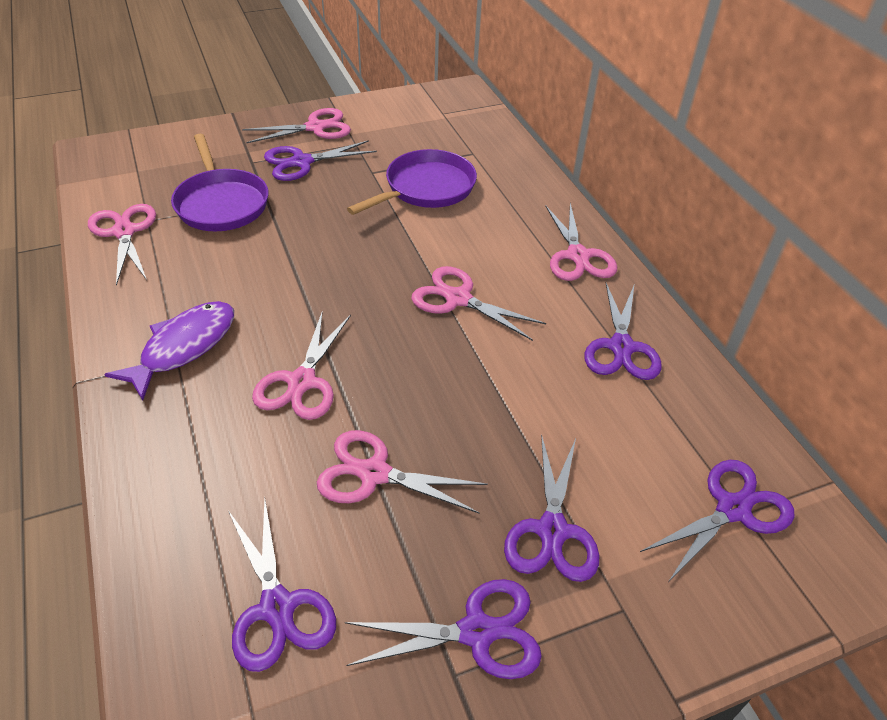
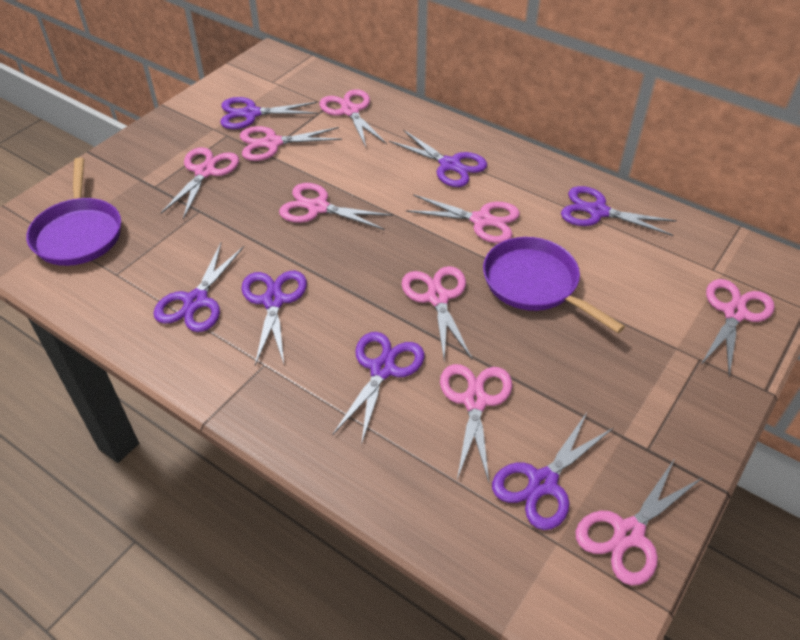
pink scissors: [88,204,156,286] [242,108,351,143] [252,310,351,420] [317,430,488,513] [411,266,546,341] [545,203,617,281] = 6 -> [161,147,239,219] [240,126,342,161] [279,183,393,230] [320,89,387,147] [402,266,472,360] [406,194,520,243] [440,364,512,482] [576,458,702,586] [700,279,775,377] = 9
purple fish: [104,301,234,401] = 1 -> none = 0
purple scissors: [228,498,336,672] [264,140,377,181] [345,579,542,679] [504,434,600,582] [584,283,662,380] [640,460,795,581] = 6 -> [153,242,244,332] [220,97,318,129] [241,271,307,365] [333,332,424,445] [389,130,487,187] [492,413,613,530] [561,186,677,236] = 7

